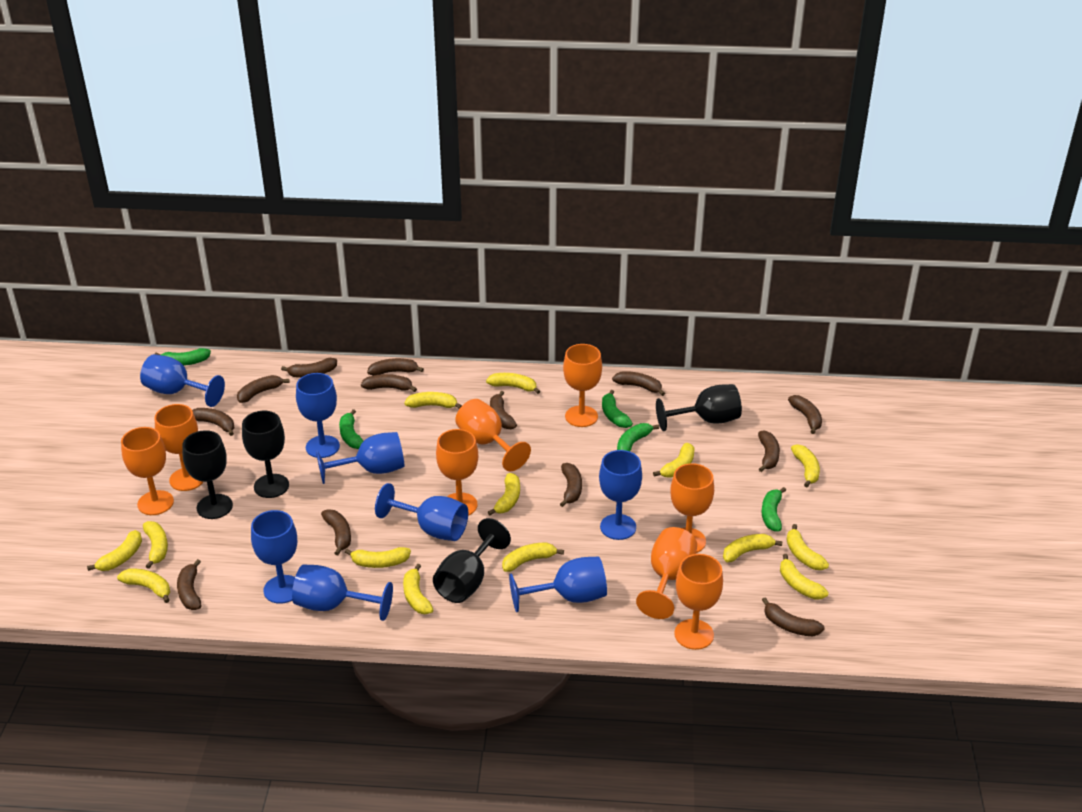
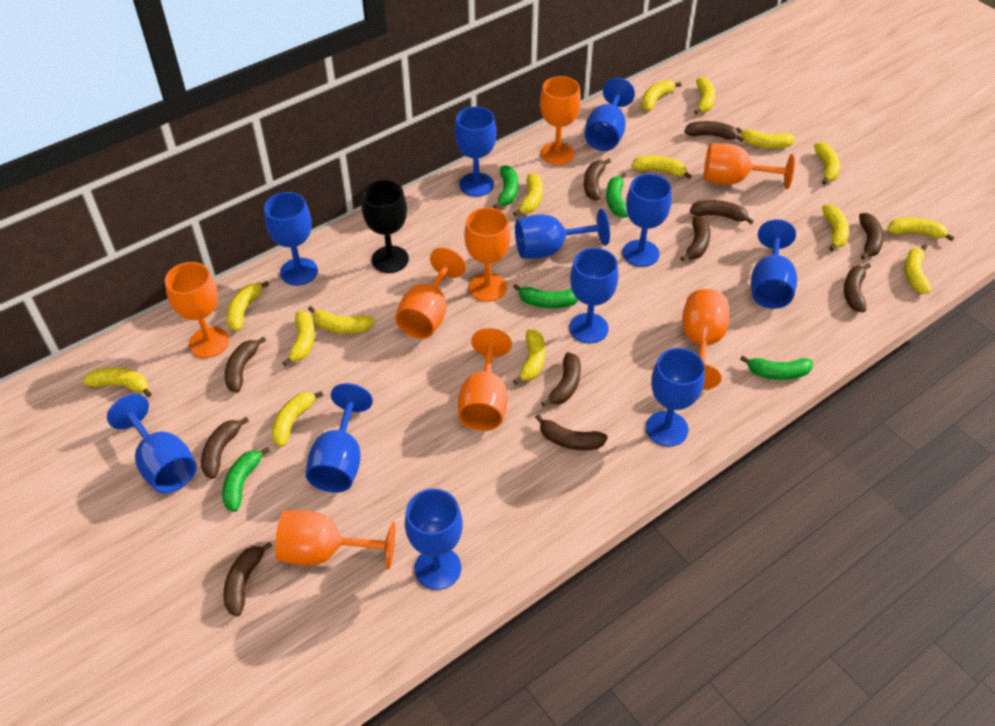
black goblet: [182,430,233,519] [242,411,289,498] [433,518,511,603] [656,384,742,431] = 4 -> [362,180,409,273] = 1
blue goblet: [140,354,225,407] [251,510,297,604] [292,564,393,621] [296,373,340,458] [316,432,405,484] [375,483,468,541] [509,557,607,612] [599,450,642,540] = 8 -> [107,394,197,493] [264,192,318,286] [305,383,373,493] [405,489,463,590] [454,106,497,197] [515,209,610,258] [569,248,618,343] [584,78,635,151] [623,174,672,267] [646,348,705,447] [751,219,797,309] = 11
brown banana: [177,559,202,610] [192,408,234,436] [237,375,290,403] [281,358,337,378] [321,509,351,555] [361,374,417,392] [367,358,424,375] [490,391,517,429] [560,463,582,507] [612,371,665,396] [758,430,780,472] [762,597,825,636] [788,395,822,434] = 13 -> [201,417,249,479] [223,541,272,616] [225,337,266,393] [535,414,608,450] [541,352,581,407] [584,158,611,200] [681,216,711,261] [684,121,744,142] [690,200,754,224] [844,263,871,312] [859,213,884,260] = 11
yellow banana: [87,530,142,571] [117,569,170,603] [143,521,168,569] [345,547,411,568] [403,564,433,614] [405,392,462,409] [486,373,540,394] [488,473,520,515] [502,543,564,572] [653,443,695,477] [723,534,783,562] [780,554,829,599] [786,524,829,570] [791,444,820,487] = 14 -> [83,367,152,397] [226,281,269,331] [271,391,323,447] [283,311,315,366] [308,306,375,334] [513,173,543,216] [513,329,545,385] [631,155,692,179] [641,80,681,111] [694,77,715,115] [736,127,795,148] [814,142,840,185] [822,204,849,251] [887,217,954,241] [904,245,931,294] = 15

